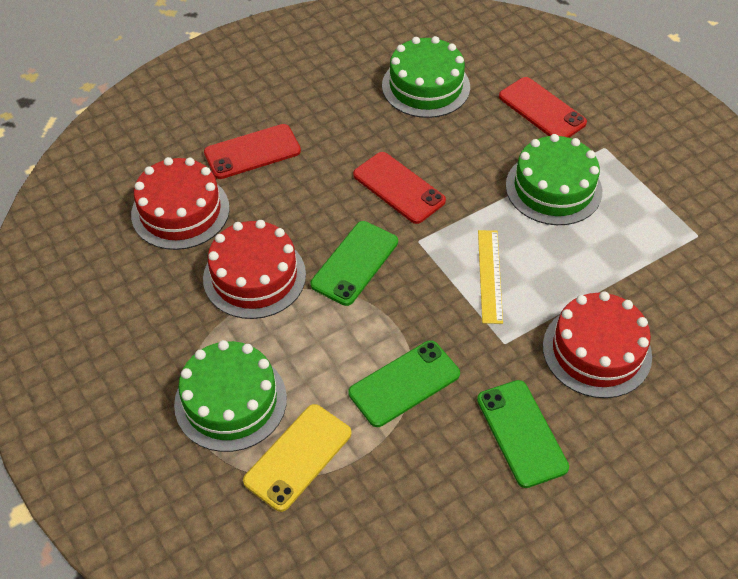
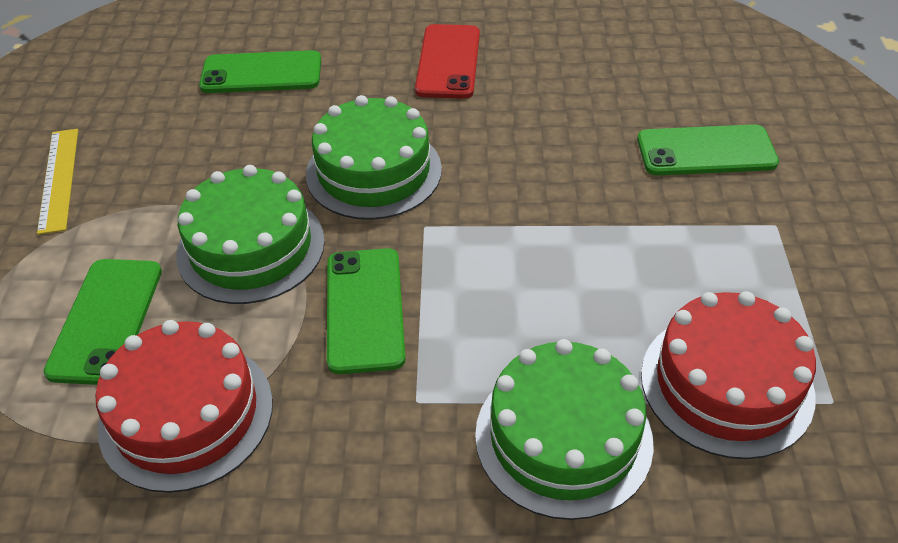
green phone: [310,221,398,306] [349,340,460,427] [477,380,569,488] = 3 -> [43,259,162,385] [199,50,321,93] [327,248,406,374] [637,124,779,175] = 4
red cake: [131,157,230,250] [203,220,306,319] [543,291,652,398] = 3 -> [95,320,273,493] [641,291,816,459] = 2
red phone: [204,124,301,179] [353,152,446,224] [499,77,587,138] = 3 -> [415,24,480,99] = 1
yellow phone: [243,404,351,512] = 1 -> none = 0

